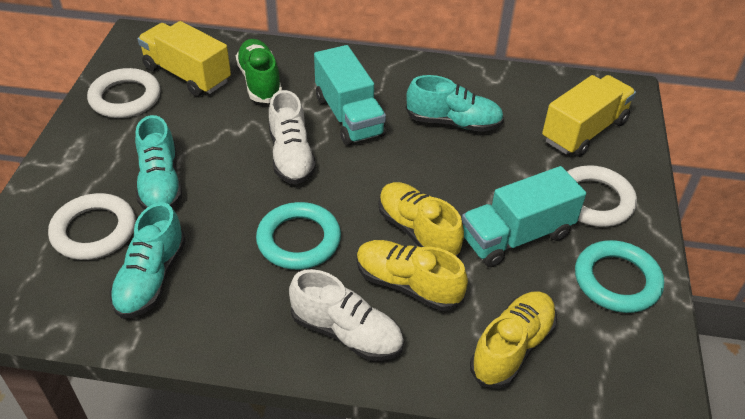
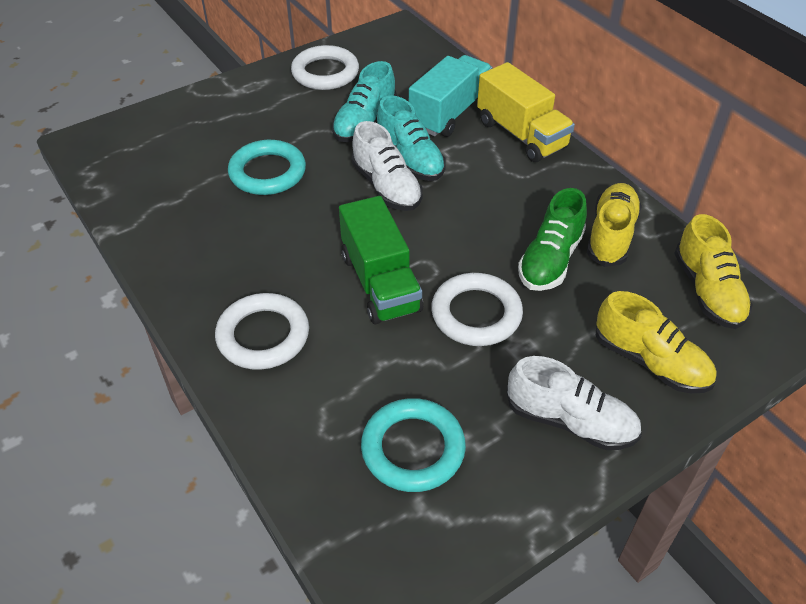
green truck: none = 0 -> [339,196,423,324] = 1
turquoise shoe: [110,202,186,318] [135,115,182,210] [406,75,504,132] = 3 -> [332,61,397,142] [377,95,446,181] = 2
turquoise truck: [314,45,386,146] [462,166,586,267] = 2 -> [409,55,492,137] = 1
yellow truck: [138,21,231,97] [542,75,636,157] = 2 -> [477,62,575,162] = 1

